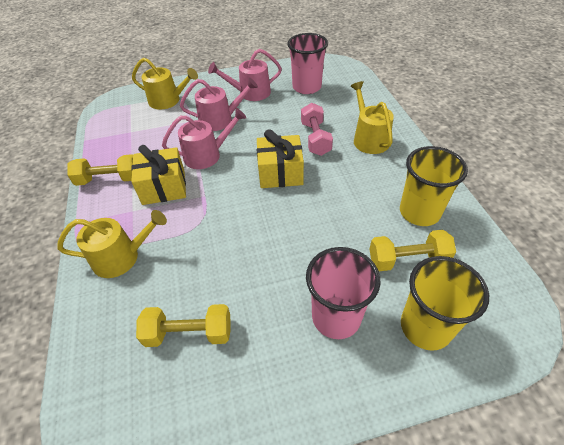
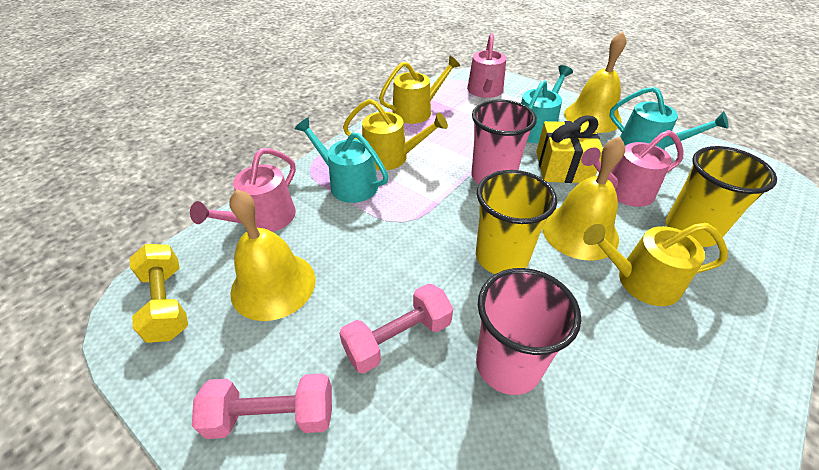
pink dumbbell: [301,103,333,156] = 1 -> [192,373,332,439] [339,283,453,373] = 2
turquoise watering can: none = 0 -> [295,118,388,203] [521,65,573,143] [609,86,729,150] = 3
yellow bell: none = 0 -> [229,189,316,321] [542,136,625,261] [564,31,626,133] = 3
yellow dumbbell: [67,154,133,186] [136,304,231,347] [370,230,456,271] = 3 -> [129,244,188,343] = 1
yellow gift: [131,145,186,205] [257,129,304,188] = 2 -> [536,115,603,183] = 1

